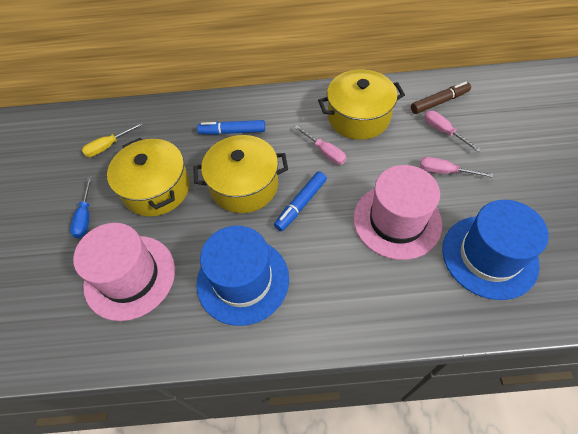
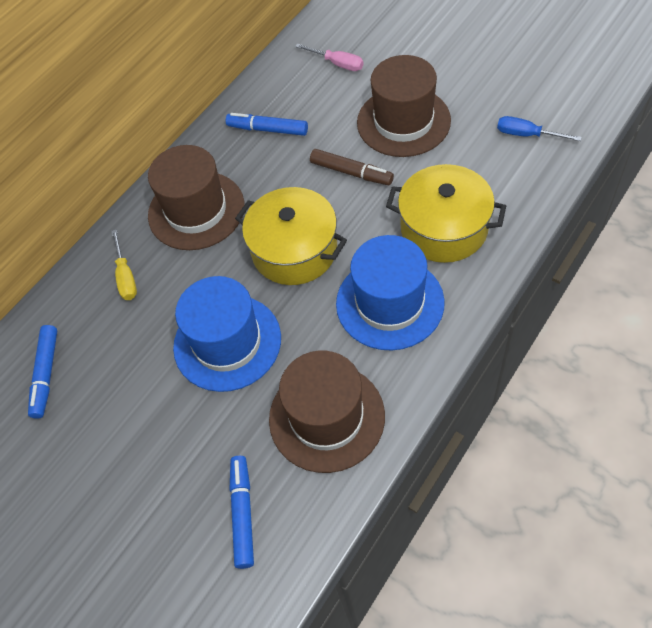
blue marker: [197,120,265,135] [274,171,327,231] = 2 -> [28,325,57,419] [226,113,308,136] [229,456,254,569] = 3
brown hat: none = 0 -> [148,145,244,250] [269,351,385,473] [357,55,451,157] = 3
pink hat: [73,223,175,321] [353,165,442,260] = 2 -> none = 0
pink screwdriver: [294,125,346,165] [420,157,493,178] [424,111,481,152] = 3 -> [295,43,363,71] = 1
yellow pot: [107,138,190,217] [193,135,288,213] [318,70,405,140] = 3 -> [235,187,347,285] [386,164,506,263] = 2

